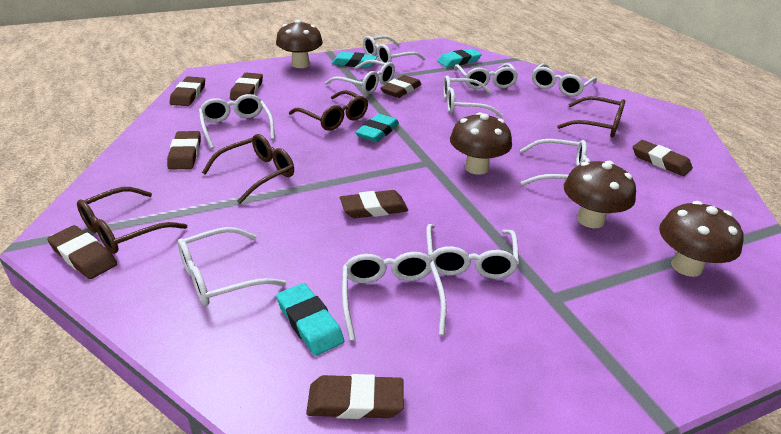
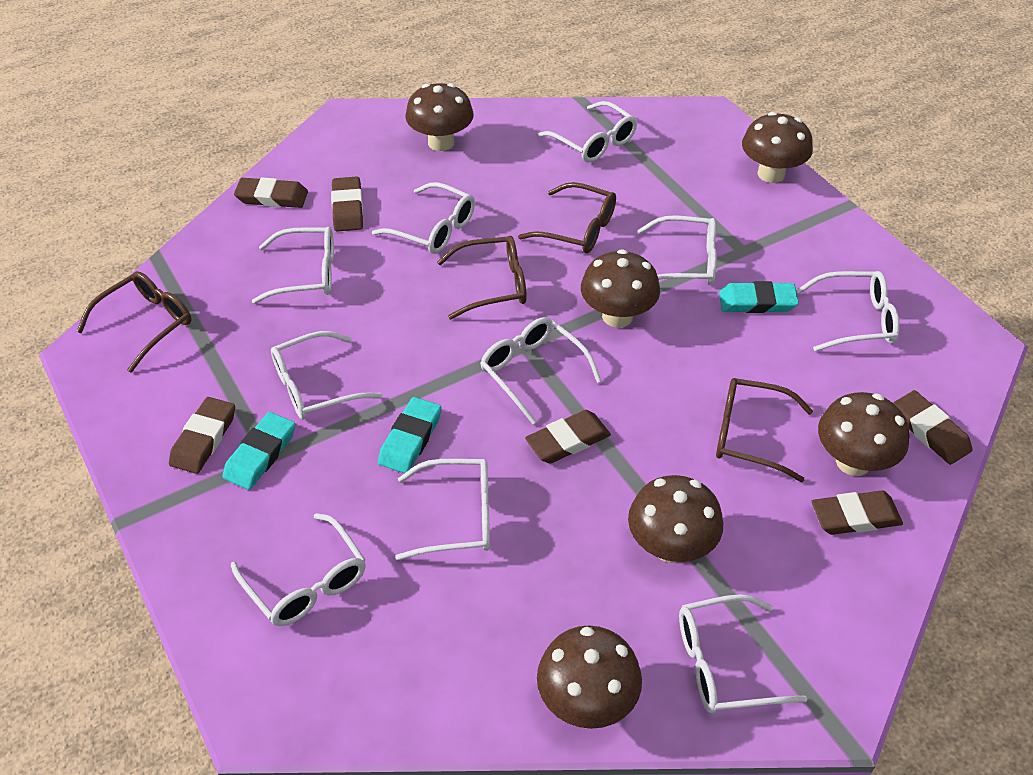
brown eraser: [47,225,117,279] [167,131,201,170] [170,76,205,106] [230,73,263,100] [306,374,404,419] [340,190,408,219] [380,75,421,98] [633,140,693,176] = 8 -> [169,397,235,474] [234,177,308,208] [331,177,363,232] [525,410,611,463] [812,490,903,535] [893,390,972,465] = 6
brown mushroom: [276,20,323,68] [450,112,512,175] [564,161,636,228] [659,201,744,277] = 4 -> [405,83,474,151] [537,626,642,729] [581,249,660,328] [628,475,723,563] [742,112,813,183] [818,392,910,476] = 6
turquoise eraser: [276,283,344,356] [332,52,378,68] [355,114,399,142] [437,49,482,67] = 4 -> [222,412,295,490] [378,397,442,474] [719,281,799,313] = 3

